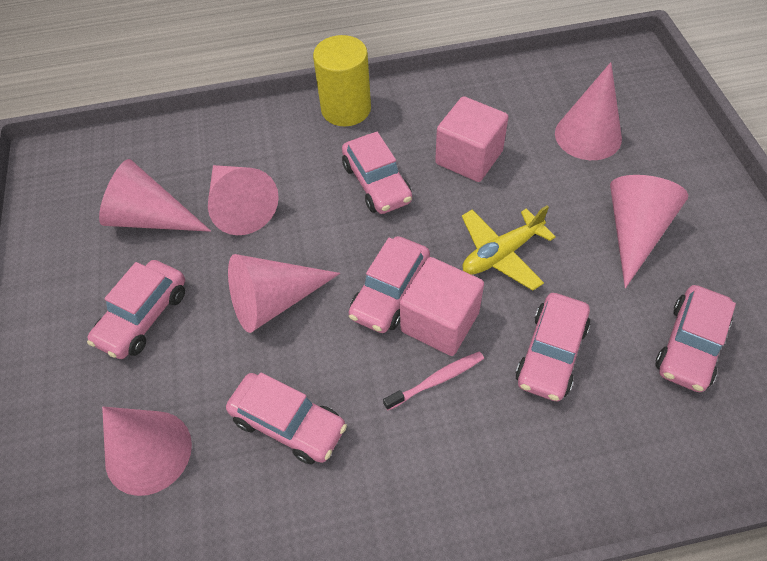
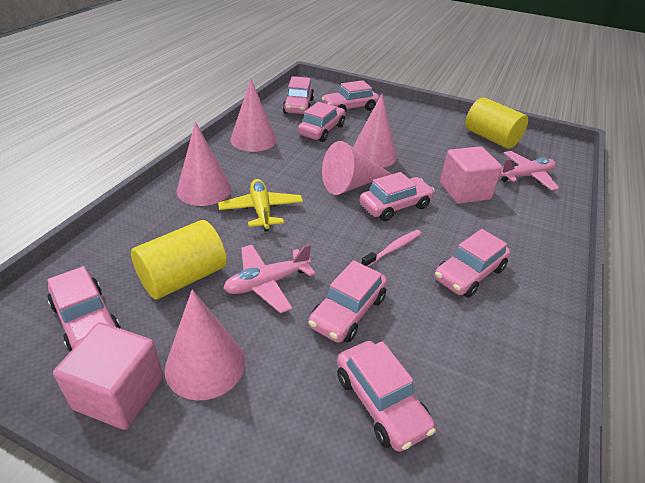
pink car: [87,260,185,359] [226,372,347,464] [342,132,412,214] [349,236,430,333] [515,293,590,401] [655,285,736,392] = 6 -> [47,266,121,352] [283,76,314,114] [298,102,346,142] [309,260,388,343] [322,80,379,112] [337,341,436,452] [360,172,435,221] [434,229,510,298] = 8
pink cone: [99,159,211,232] [102,407,192,496] [208,165,279,235] [228,254,340,333] [555,62,622,160] [610,175,688,288] = 6 -> [165,289,245,400] [177,122,231,206] [230,78,276,152] [322,141,391,195] [353,94,397,168] = 5
pink plane: none = 0 -> [223,244,315,313] [500,151,559,191] = 2
yellow cylinder: [313,35,371,126] = 1 -> [131,220,227,300] [465,97,528,149] = 2

